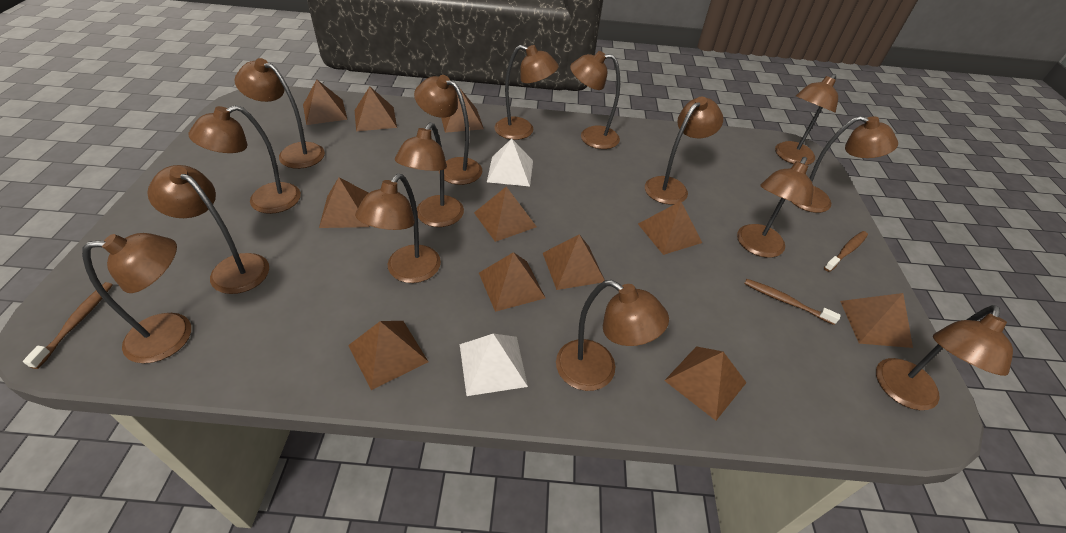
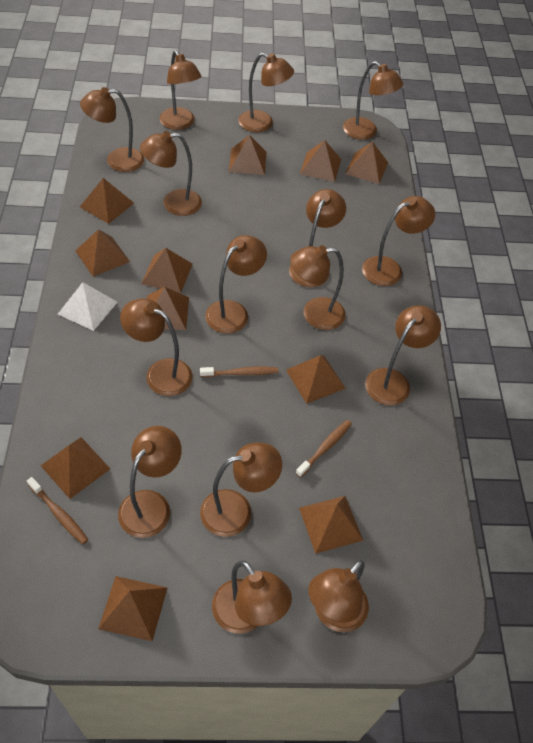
white pyramid: [460,333,528,396] [487,139,533,186] = 2 -> [58,282,117,331] = 1

